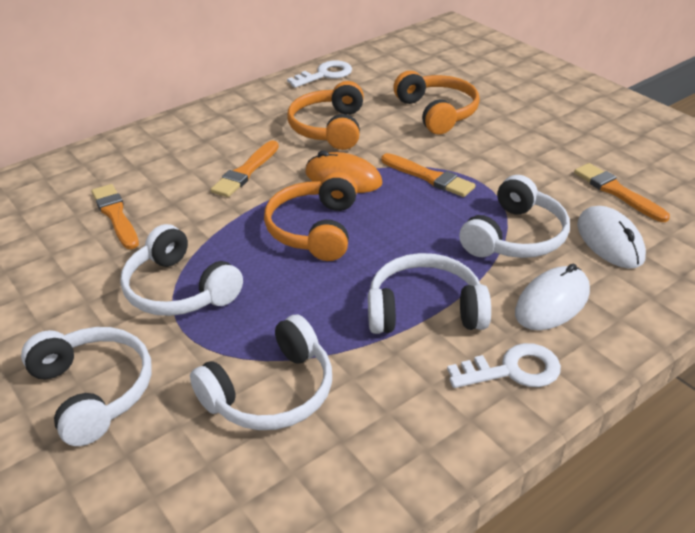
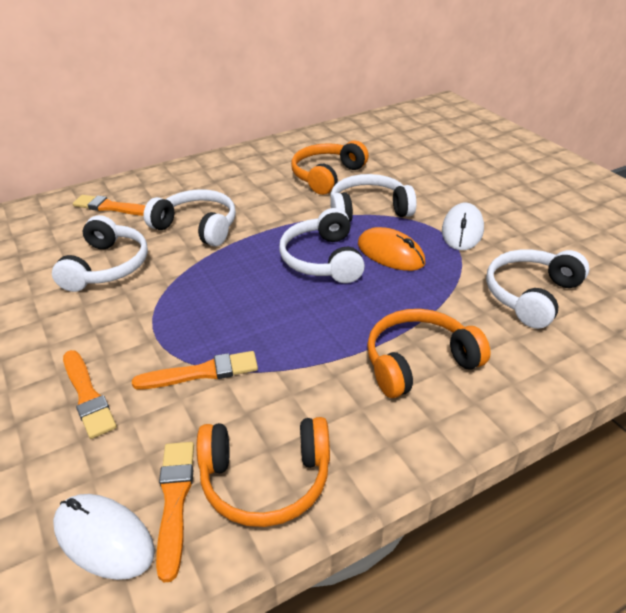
white key: [287,60,352,88] [447,343,561,388] = 2 -> none = 0

